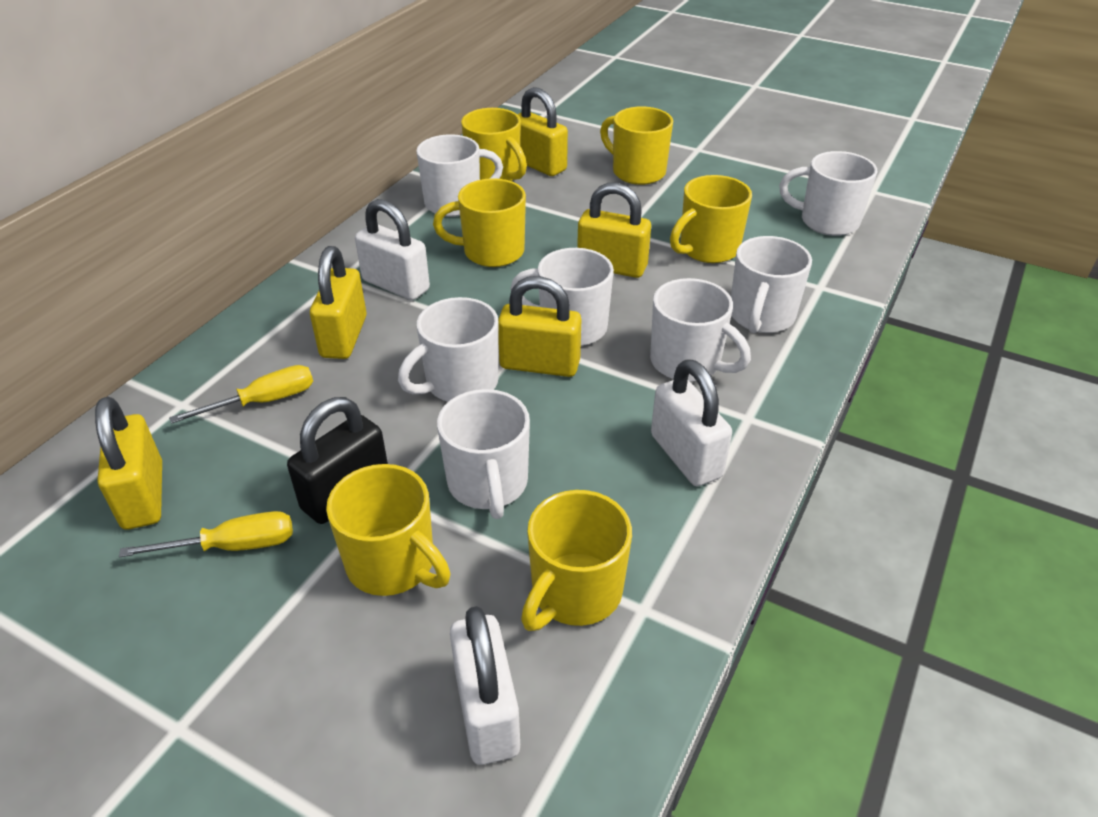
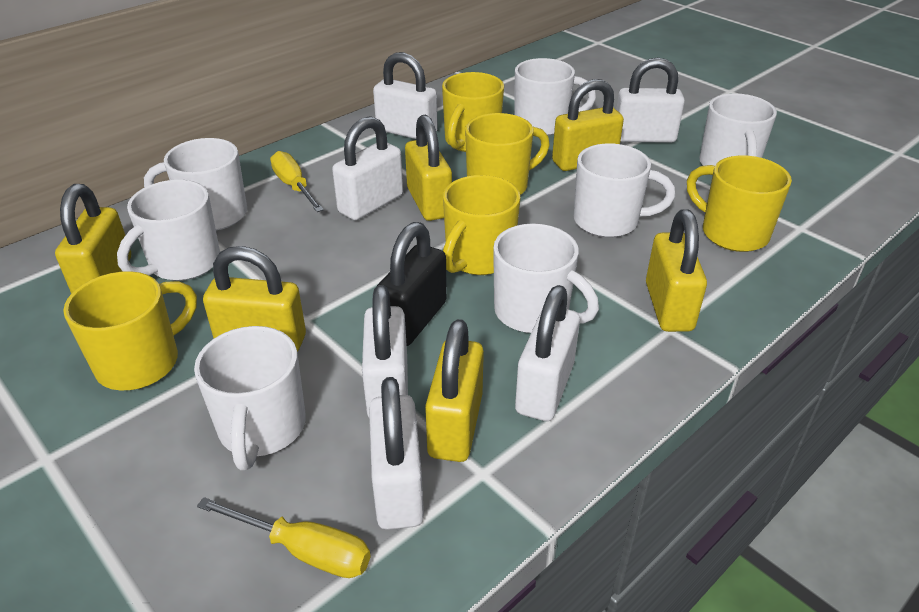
white padlock: [355,199,430,300] [450,606,520,765] [651,359,732,486] = 3 -> [332,116,403,220] [362,285,408,417] [369,377,424,530] [373,52,438,139] [515,285,580,421] [616,57,685,143] = 6
yellow mug: [326,464,451,596] [433,178,526,267] [461,108,527,181] [521,490,632,631] [600,106,673,185] [670,175,752,263] = 6 -> [63,271,197,390] [442,72,504,152] [443,175,521,275] [465,113,550,195] [687,156,792,252] = 5
yellow padlock: [95,397,162,529] [310,246,367,359] [498,276,581,377] [517,87,568,176] [577,183,651,278] = 5 -> [55,184,131,294] [203,246,306,352] [405,115,452,221] [425,319,484,462] [552,79,624,171] [646,209,707,332] = 6

